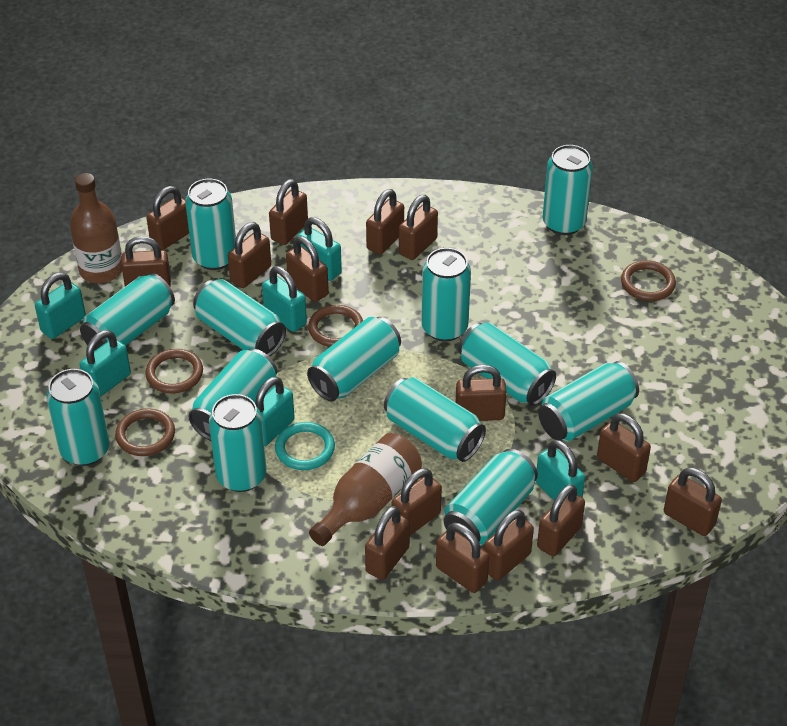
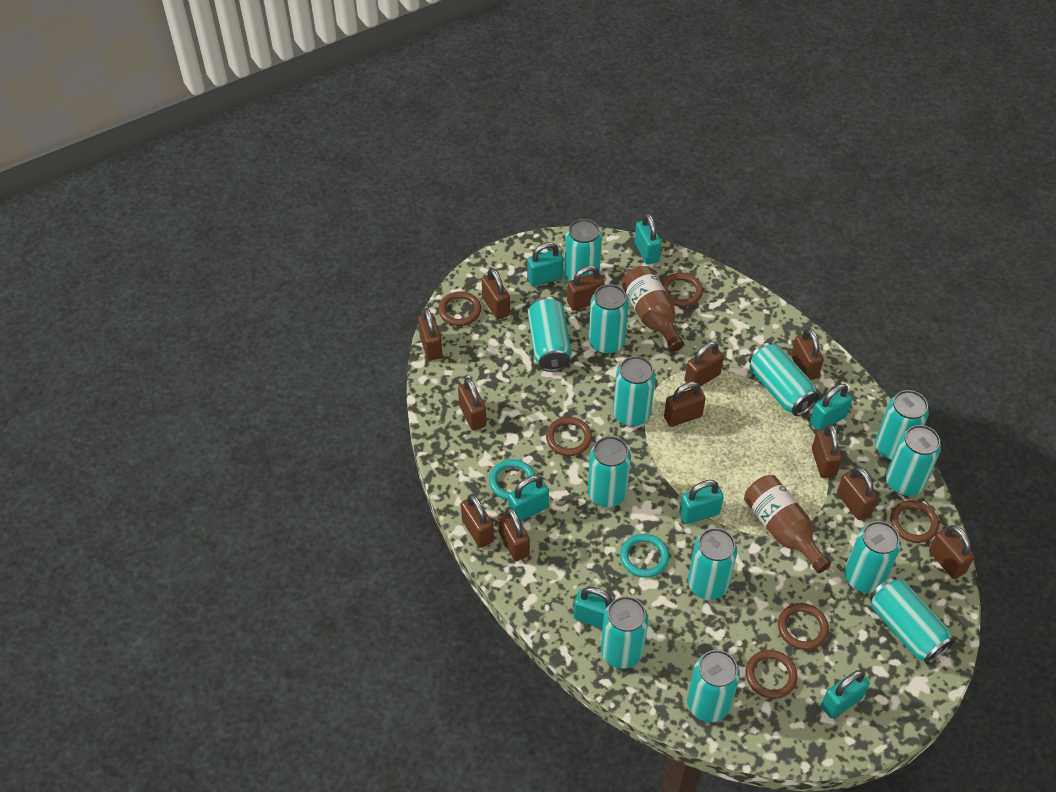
brown padlock: [121,236,171,286] [146,186,189,250] [228,222,271,288] [269,179,308,245] [286,236,329,302] [365,506,410,580] [366,189,404,255] [392,468,442,535] [399,195,438,260] [436,523,489,593] [455,364,507,421] [484,510,534,581] [537,484,585,557] [597,413,651,482] [664,468,722,536] = 15 -> [418,308,442,360] [458,378,487,431] [461,494,494,548] [482,268,510,320] [498,507,530,561] [567,265,605,311] [664,382,706,427] [685,342,724,389] [791,328,824,380] [812,424,842,478] [837,467,878,520] [929,525,975,579] = 12
brown ring: [115,408,175,456] [145,349,203,393] [308,305,363,347] [621,260,676,301] = 4 -> [438,291,481,326] [546,417,592,456] [662,273,703,307] [745,650,798,699] [778,603,829,650] [890,500,939,543] = 6
turquoise padlock: [35,272,86,339] [80,330,131,397] [255,376,295,446] [262,266,307,332] [297,217,342,281] [536,440,585,501] = 6 -> [508,475,549,521] [527,242,564,286] [574,587,614,629] [634,213,661,265] [679,480,724,524] [810,384,852,431] [821,670,870,719] = 7
turquoise ring: [275,422,335,470] = 1 -> [489,459,535,500] [620,534,669,578] = 2

